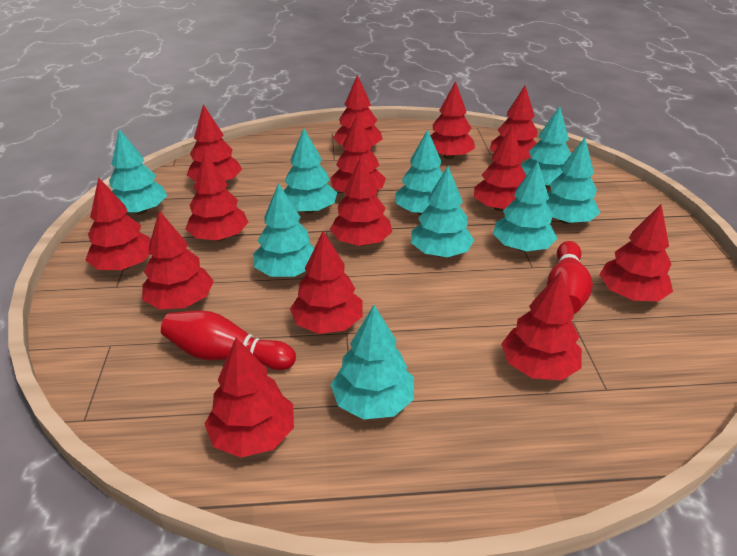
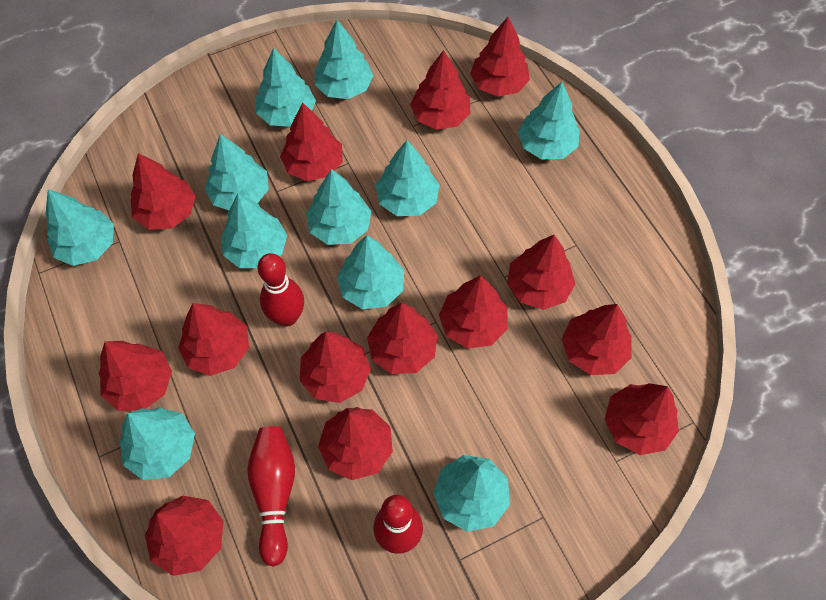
red bowling pin: [161,311,296,370] [547,241,593,314] = 2 -> [247,426,295,567] [257,253,304,326] [374,495,423,554] = 3
turquoise tree: [109,129,167,215] [253,183,314,277] [283,128,337,214] [331,305,414,420] [395,129,443,215] [411,166,474,257] [493,161,558,251] [521,106,571,188] [546,138,600,224] = 9 -> [45,189,114,266] [120,407,195,480] [204,134,269,210] [221,194,287,268] [256,48,316,127] [306,169,371,245] [314,20,373,99] [337,235,404,309] [375,140,440,216] [433,455,510,532] [518,82,580,159] = 11

